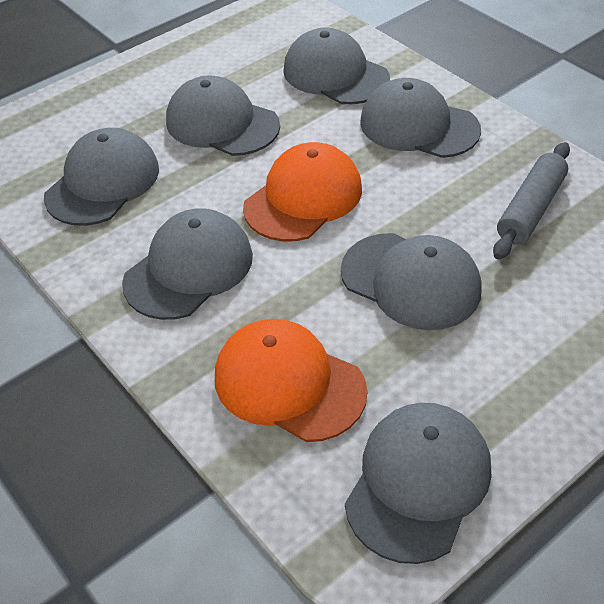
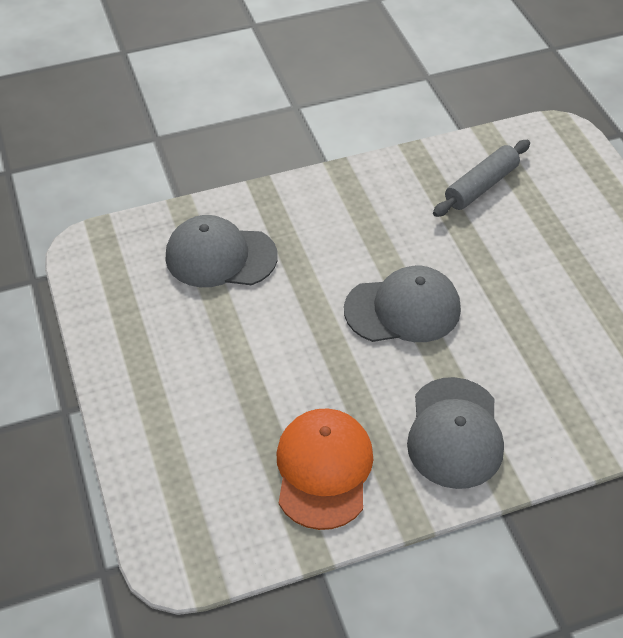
grey cap: [44,128,159,226] [122,208,253,320] [166,75,280,156] [283,28,390,104] [341,233,482,330] [345,403,491,564] [360,78,481,158] = 7 -> [165,215,278,287] [344,266,461,342] [407,377,504,489] = 3
orange cap: [215,319,367,442] [243,142,362,242] = 2 -> [277,408,373,530] = 1

